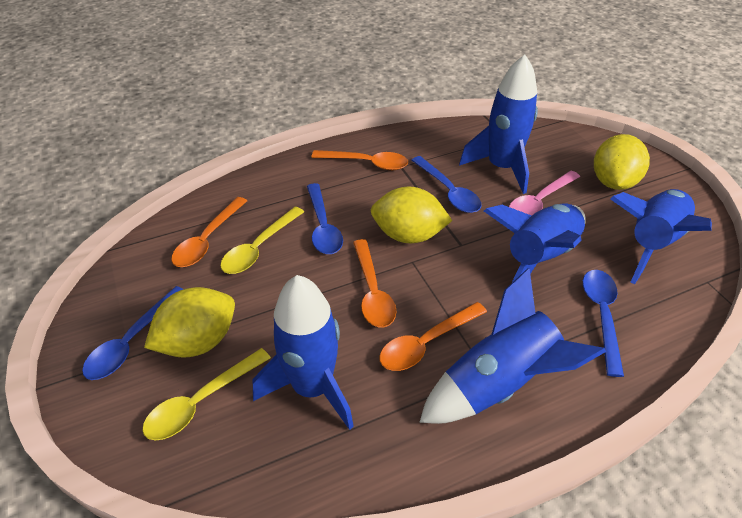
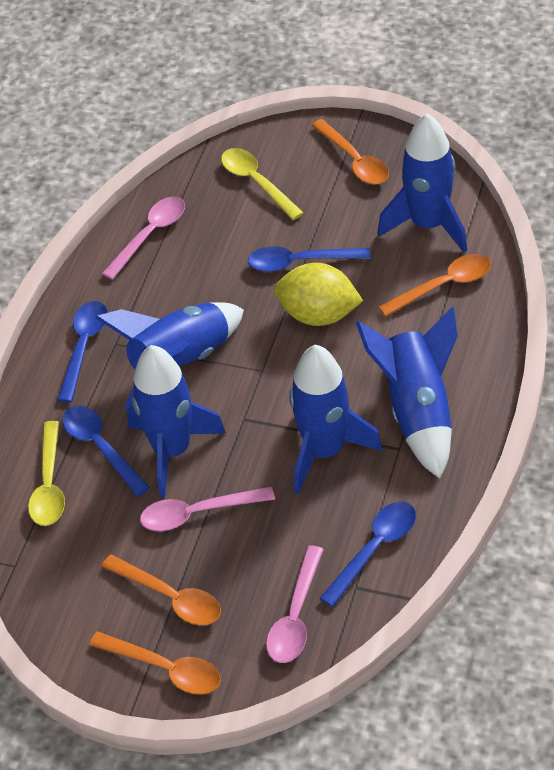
pink spoon: [509,171,580,215] = 1 -> [102,197,185,280] [140,487,275,531] [266,545,324,663] = 3
yellow lemon: [144,287,235,358] [371,187,452,243] [594,134,650,190] = 3 -> [274,263,363,326] = 1

